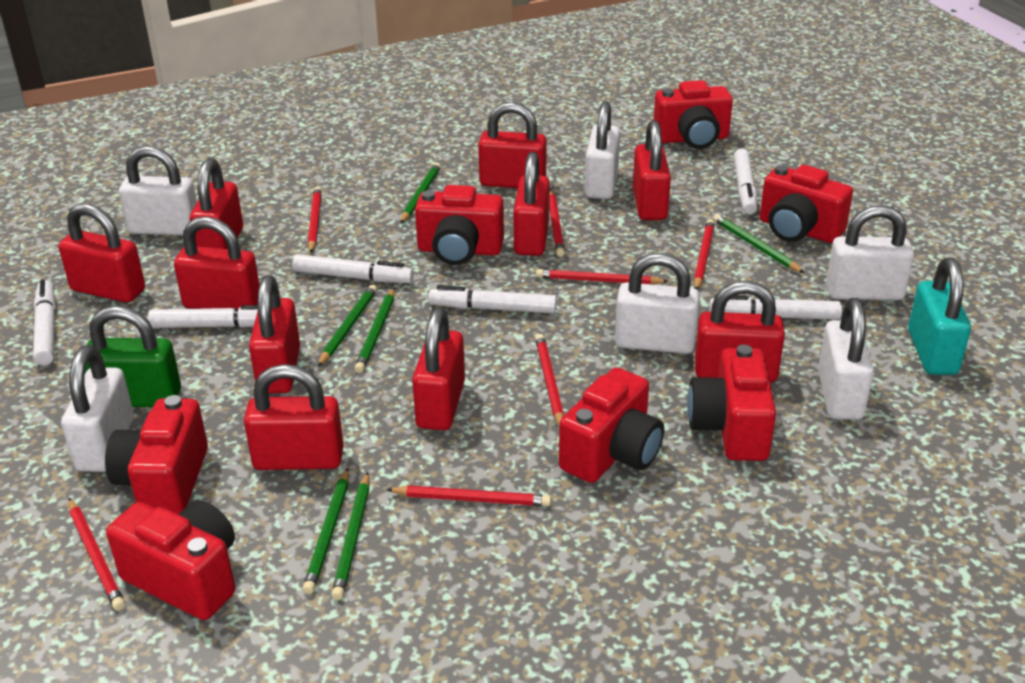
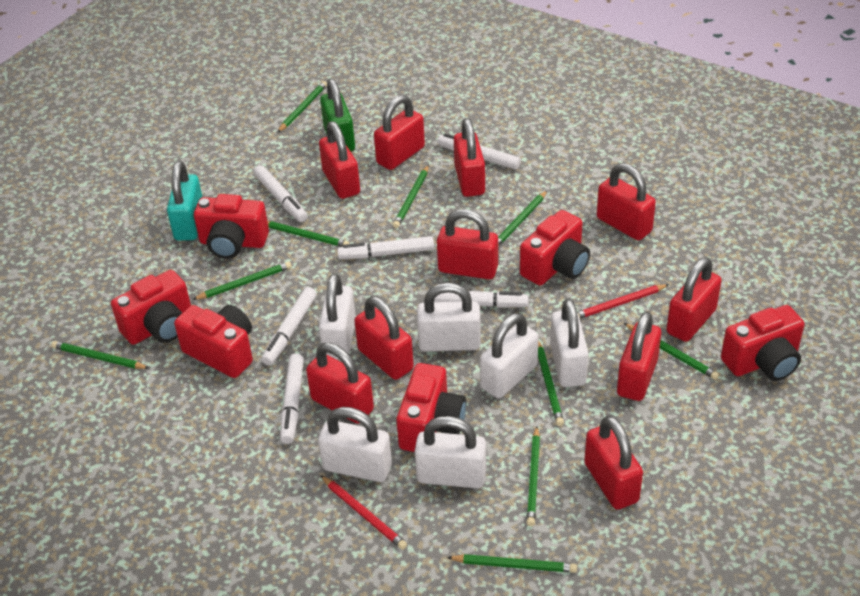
green pencil: [302,468,349,594] [318,285,377,367] [331,472,369,600] [354,288,394,373] [400,162,441,224] [713,214,804,273] = 6 -> [51,341,150,369] [192,261,292,300] [267,221,350,247] [277,81,327,133] [393,165,429,228] [447,554,577,573] [498,191,547,246] [526,426,540,526] [538,340,564,426] [624,323,719,380] = 10
red camera: [105,395,208,514] [106,500,235,620] [415,185,504,265] [559,367,664,483] [654,80,733,149] [687,345,776,461] [760,165,853,243] = 7 -> [111,270,191,345] [174,305,253,378] [194,194,269,259] [396,363,466,452] [520,210,590,286] [721,305,805,381] = 6
red pencil: [68,498,125,611] [308,187,322,253] [386,485,551,506] [535,334,564,425] [536,269,669,285] [549,190,565,257] [694,219,715,290] = 7 -> [320,475,407,550] [578,284,669,319] = 2

